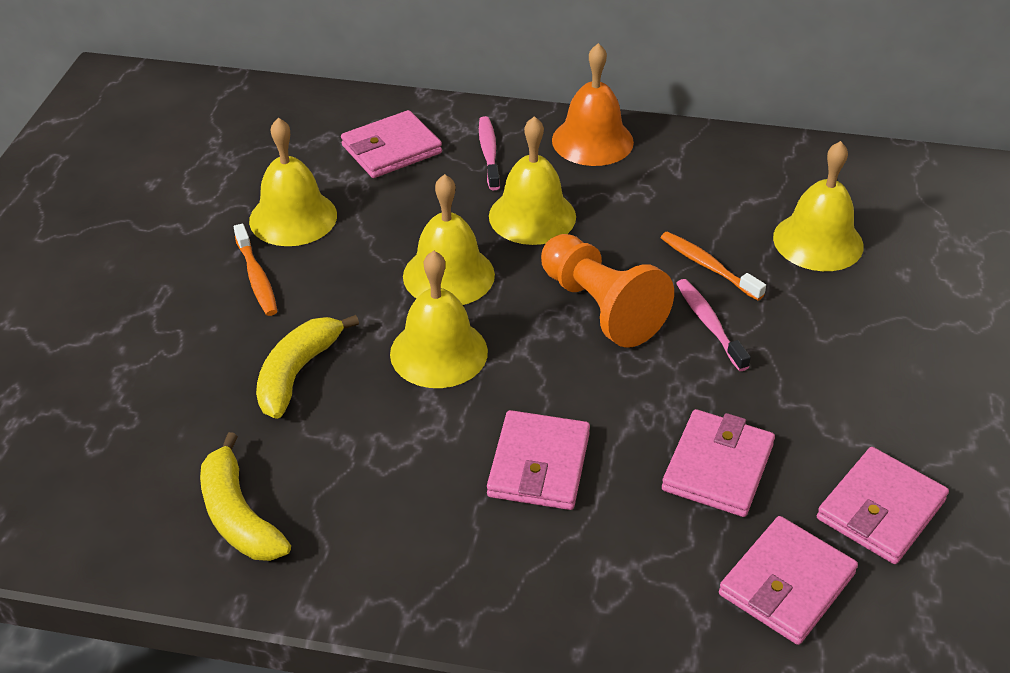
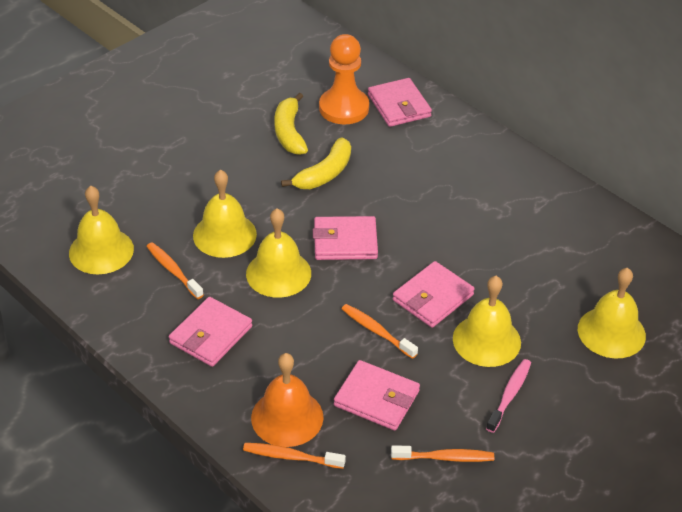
orange toothbrush: [234,224,278,316] [660,232,766,301] = 2 -> [146,242,204,299] [243,443,346,469] [342,304,418,359] [391,445,494,462] = 4
pink toothbrush: [479,116,500,190] [676,279,751,371] = 2 -> [486,359,531,433] = 1

